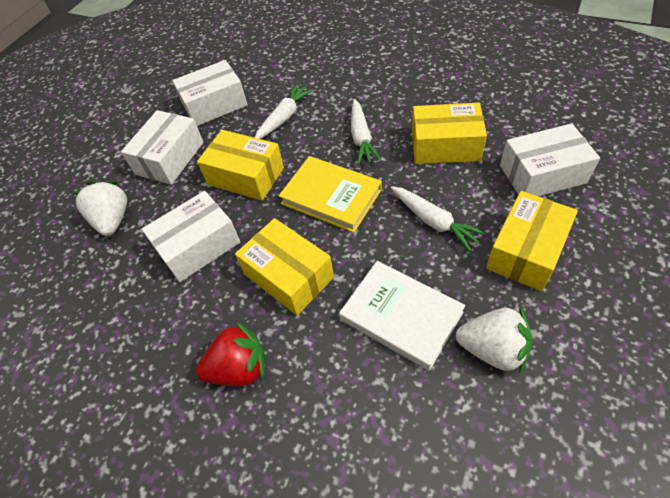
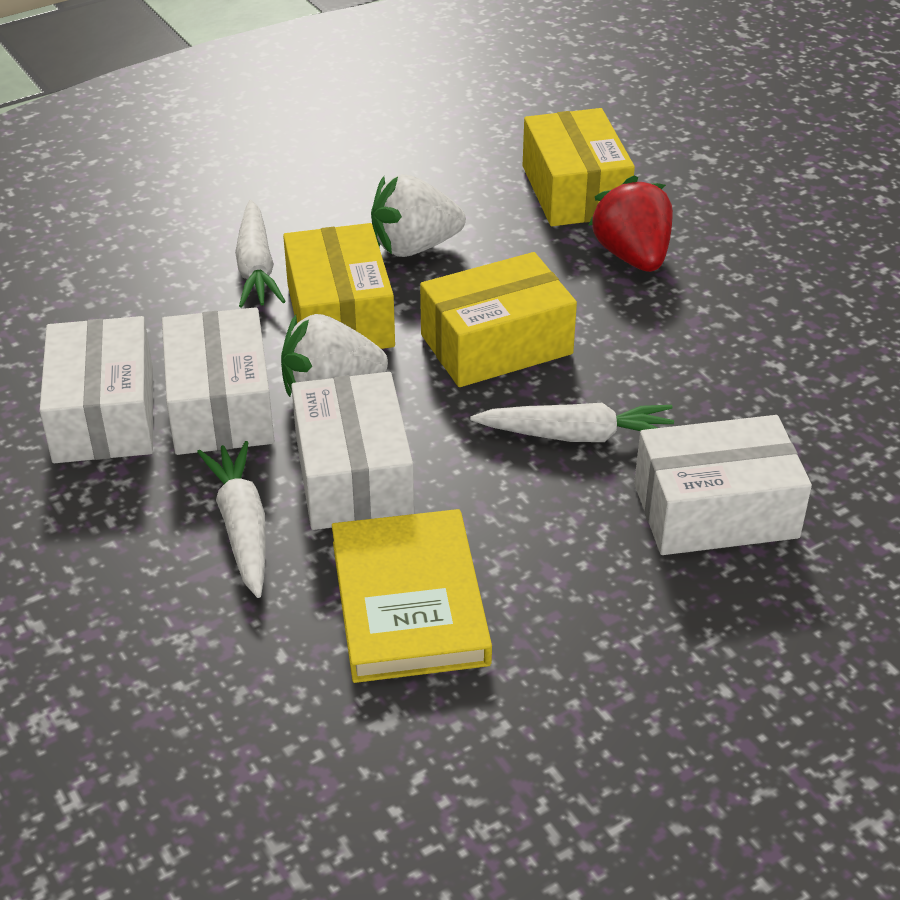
white book: [339,261,465,371] = 1 -> none = 0
yellow box: [197,130,284,201] [235,218,334,315] [412,103,487,164] [486,191,578,291] = 4 -> [283,223,395,349] [420,252,577,387] [523,108,635,226] = 3

